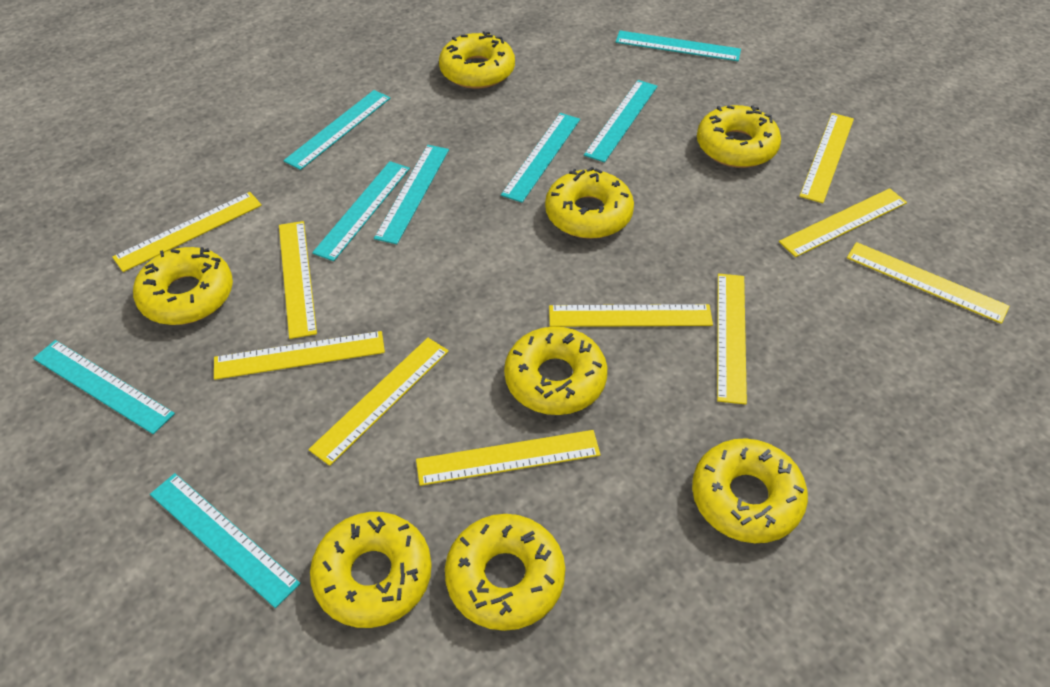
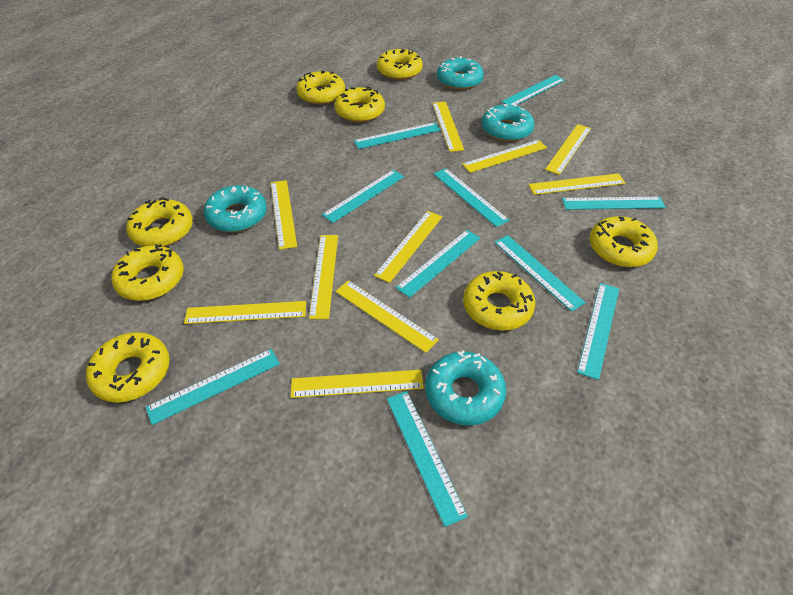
turquoise donut: none = 0 -> [204,185,267,232] [425,350,506,425] [437,56,484,90] [482,104,534,142] = 4
turquoise ruler: [33,340,175,434] [150,473,301,608] [283,90,391,170] [312,161,410,261] [374,145,449,244] [501,113,580,203] [584,80,657,163] [616,31,741,61] = 8 -> [145,349,280,425] [322,170,404,223] [354,122,441,149] [387,391,468,527] [396,230,480,298] [434,168,509,227] [494,235,586,312] [501,75,565,105] [562,197,666,210] [577,283,619,380] = 10

